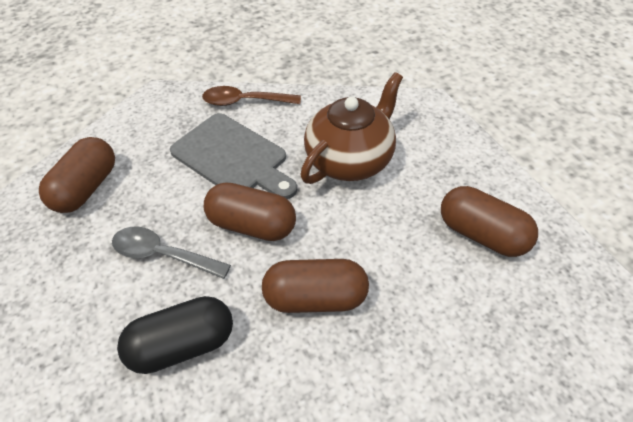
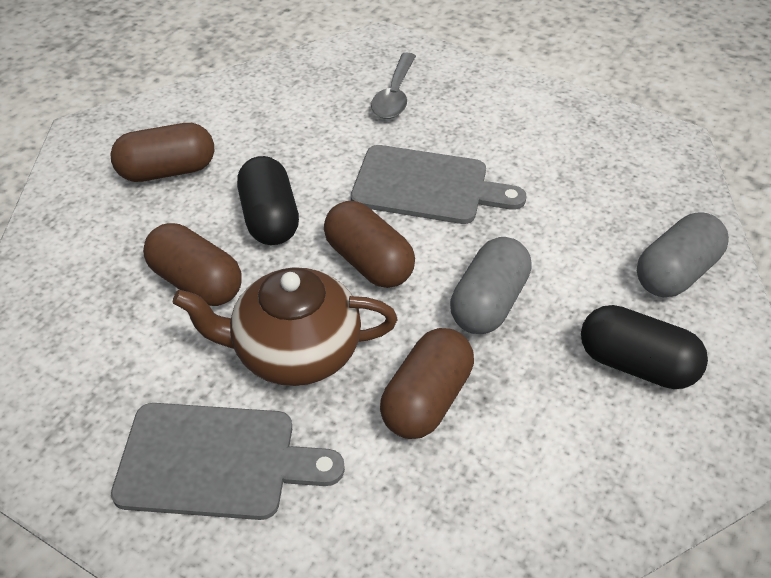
black capsule: [117,296,233,374] = 1 -> [237,156,299,245] [581,305,708,389] = 2
brown spoon: [202,86,301,106] = 1 -> none = 0
grey capsule: none = 0 -> [450,237,532,334] [637,212,729,297] = 2
grey cutting board: [170,113,297,199] = 1 -> [111,403,345,520] [351,145,526,224] = 2

